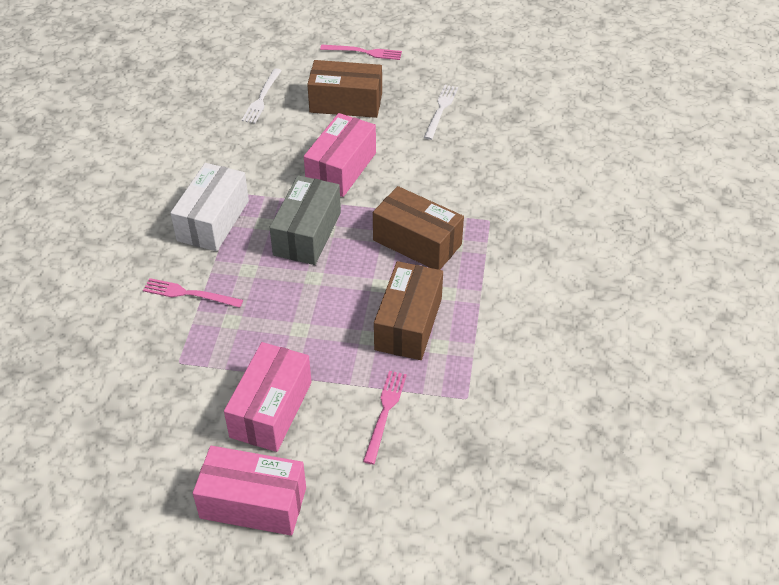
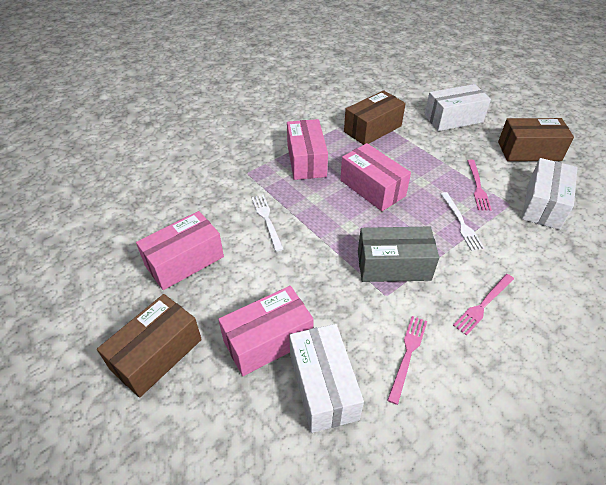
pink box: [193,446,306,536] [224,342,312,452] [304,113,376,197] = 3 -> [136,211,224,290] [218,286,314,376] [287,119,328,180] [340,143,411,211] = 4
white box: [171,163,249,251] = 1 -> [289,324,364,433] [425,84,491,131] [522,158,578,230] = 3

